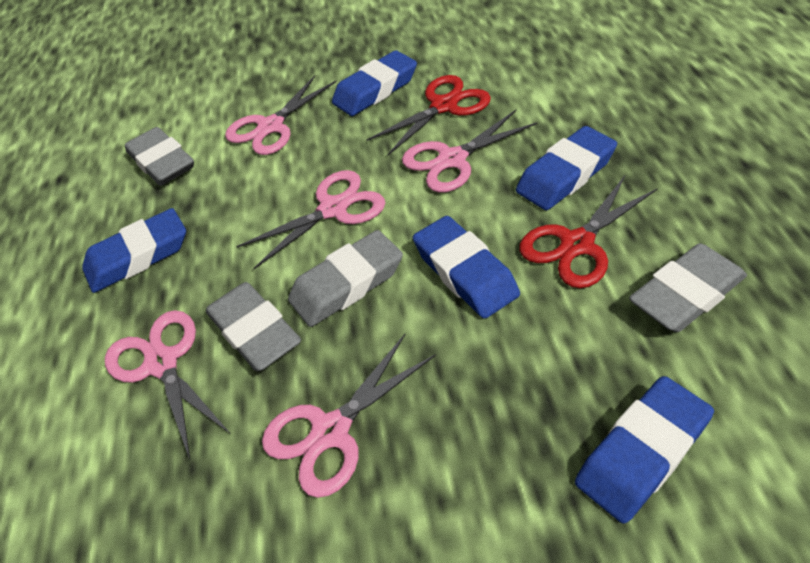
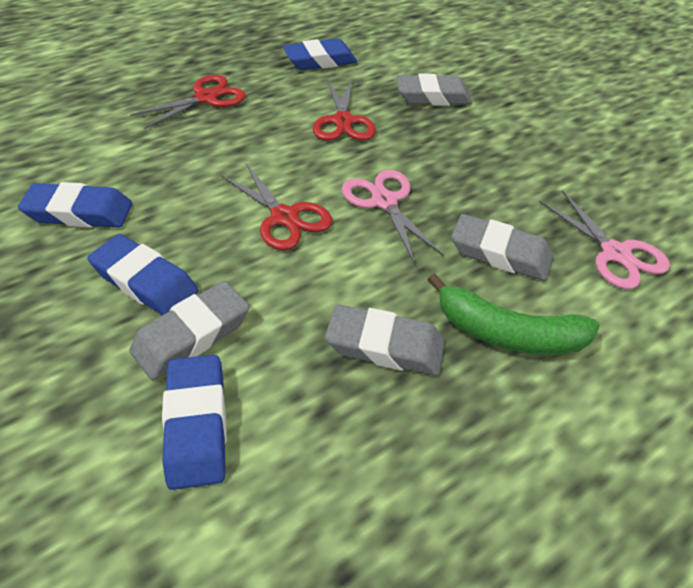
blue eraser: [82,208,186,293] [332,50,417,116] [413,216,520,319] [516,126,617,210] [575,376,714,523] = 5 -> [18,182,132,228] [87,234,199,315] [162,355,227,490] [283,39,357,70] = 4
green banana: none = 0 -> [427,273,600,355] = 1
pink scissors: [105,310,231,459] [225,75,336,155] [236,170,385,269] [262,334,436,498] [402,110,538,193] = 5 -> [342,170,444,264] [539,190,670,289] = 2
red scissors: [367,75,491,156] [519,176,658,288] = 2 -> [130,75,246,129] [221,163,332,250] [313,79,376,141] = 3

